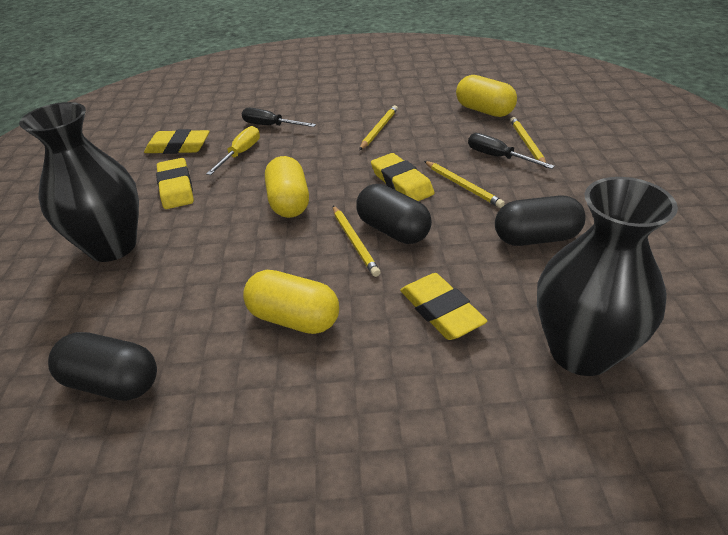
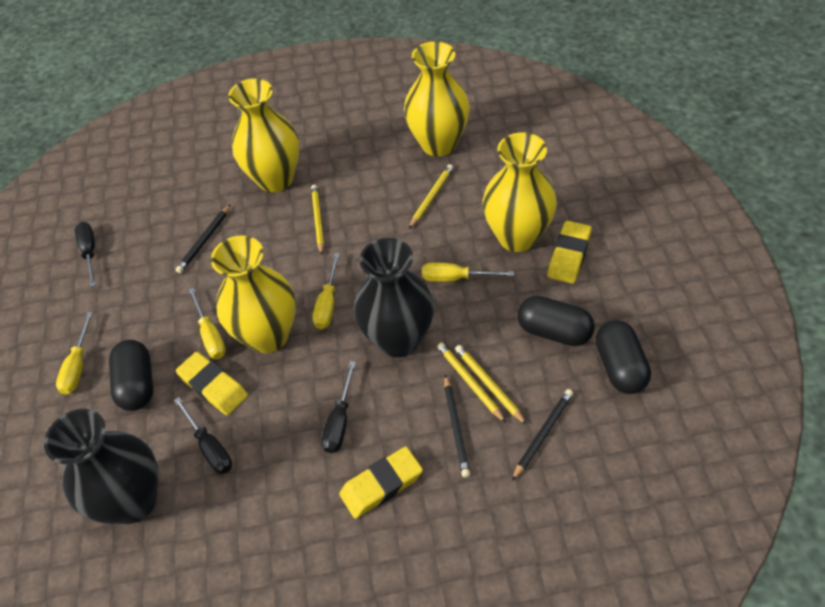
black pencil: none = 0 -> [176,205,230,273] [444,374,470,478] [512,389,573,481] = 3
black screwdriver: [242,108,316,127] [468,133,555,169] = 2 -> [75,222,96,287] [174,397,232,474] [322,361,356,453] = 3
yellow capsule: [243,270,339,334] [265,156,309,218] [456,75,517,117] = 3 -> none = 0
yellow eraser: [144,129,210,154] [156,158,194,209] [371,153,434,201] [400,273,487,340] = 4 -> [176,352,248,415] [339,446,423,519] [547,221,592,284] = 3
yellow screwdriver: [206,126,260,175] = 1 -> [56,312,93,395] [188,288,226,359] [312,253,340,329] [422,263,514,282] = 4
yellow vase: none = 0 -> [211,235,296,353] [228,79,300,192] [404,41,470,157] [482,132,557,252] = 4

